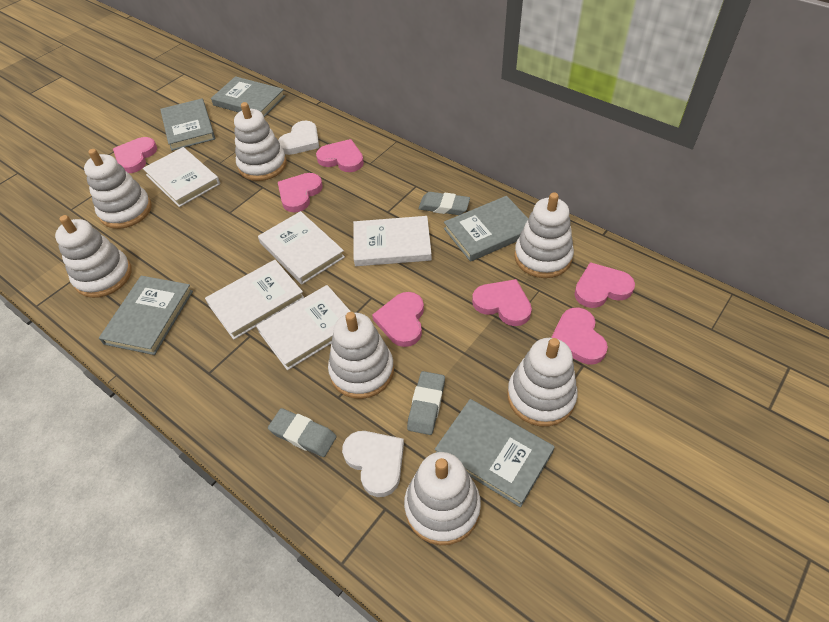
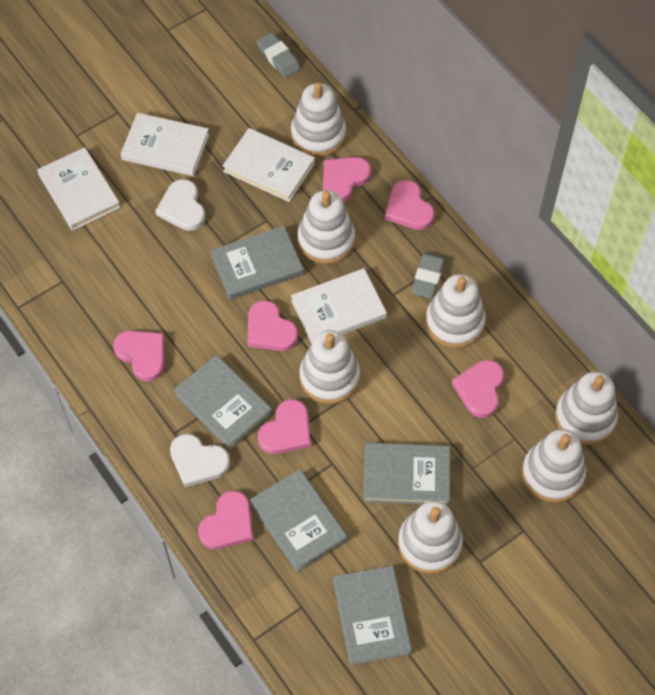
grey eraser: [268,408,337,457] [407,371,445,435] [419,192,470,215] = 3 -> [257,32,300,78] [411,253,445,298] = 2
white book: [143,147,220,207] [205,260,305,340] [256,285,351,370] [258,211,345,285] [353,216,432,266] = 5 -> [37,147,120,231] [121,113,209,176] [223,128,315,202] [291,268,387,344] = 4

